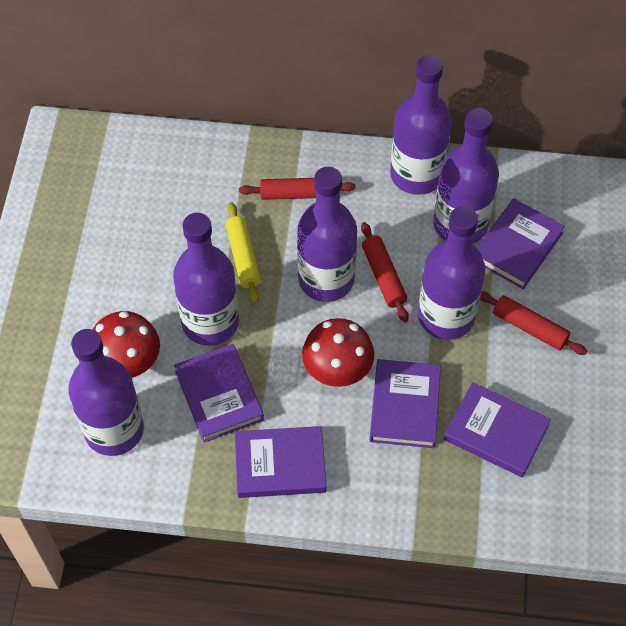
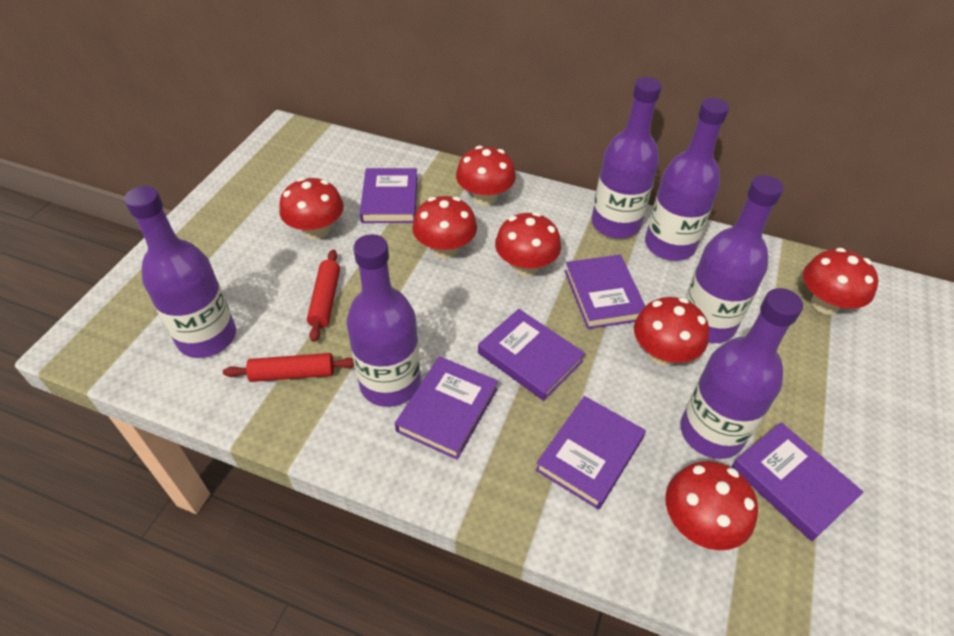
purple book: [174,344,264,442] [235,426,326,498] [370,359,441,448] [444,382,551,477] [477,198,565,289] = 5 -> [360,168,418,223] [395,356,498,460] [478,309,585,401] [536,396,646,510] [565,255,645,329] [731,422,863,541] = 6
red mushroom: [92,311,160,378] [302,318,374,387] = 2 -> [279,177,344,240] [412,196,477,259] [456,146,516,206] [495,212,561,276] [634,297,709,366] [665,461,758,550] [803,248,878,315] = 7
red rolling pin: [239,178,355,200] [361,222,409,322] [480,291,587,355] = 3 -> [223,353,354,382] [307,250,340,342] = 2
yellow rolling pin: [225,202,261,304] = 1 -> none = 0

